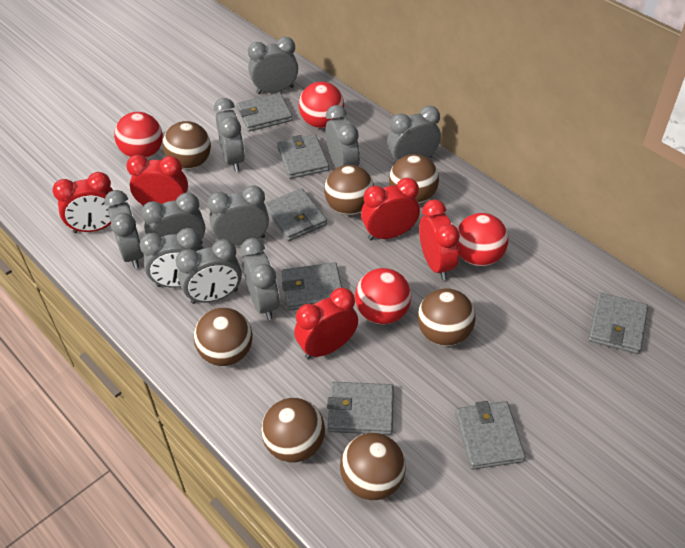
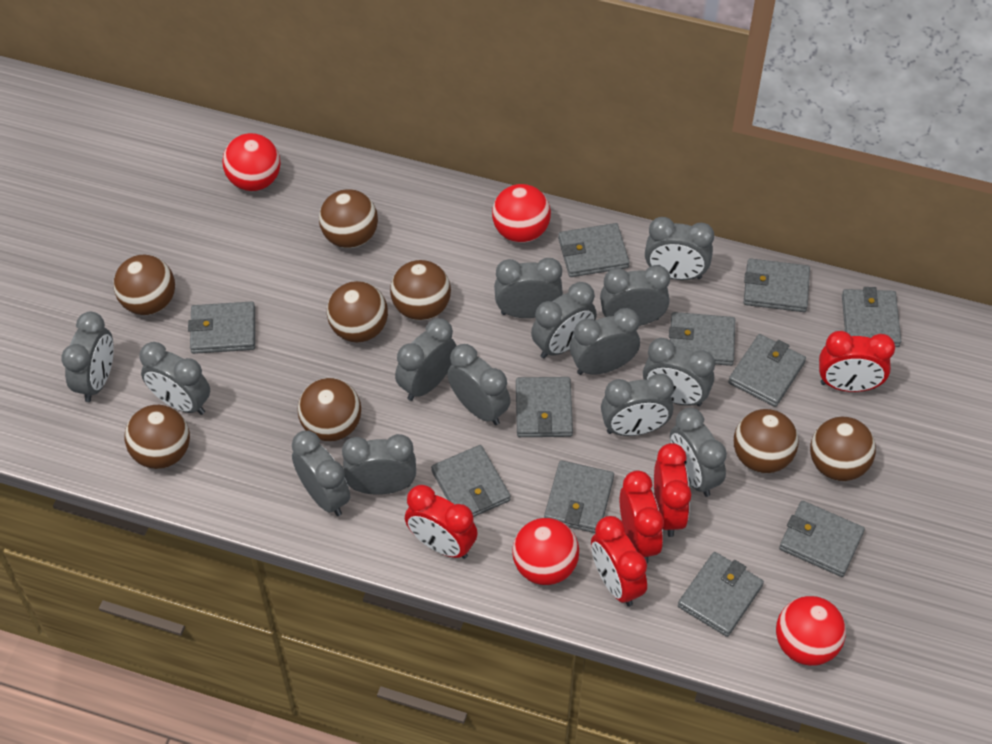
brown ball: [162,121,211,169] [194,308,253,366] [261,398,325,462] [324,165,374,215] [340,433,406,500] [389,154,439,204] [417,288,476,346] = 7 -> [113,255,175,315] [125,405,190,469] [298,378,361,441] [319,189,378,248] [327,281,388,342] [390,260,451,321] [734,409,799,473] [810,417,876,481] = 8
grey clock: [104,190,144,269] [140,228,204,288] [141,193,205,245] [176,239,242,304] [207,185,269,246] [214,98,245,172] [240,238,280,320] [248,37,298,94] [326,105,360,168] [387,106,441,165] = 10 -> [61,312,114,402] [140,342,210,415] [292,431,350,516] [342,434,416,495] [395,318,456,401] [447,344,511,425] [494,258,563,318] [531,282,597,359] [570,308,640,375] [600,265,670,326] [601,374,674,436] [643,338,715,406] [645,217,714,280] [670,408,727,497] = 14
grey wallet: [237,93,293,132] [265,188,327,241] [277,134,329,179] [282,262,342,311] [327,382,394,435] [455,401,525,470] [588,292,648,354] = 7 -> [188,302,255,354] [431,445,511,517] [516,377,573,437] [544,460,614,533] [558,223,630,277] [669,312,735,366] [678,552,764,637] [728,334,806,407] [744,258,810,312] [779,501,865,577] [842,287,901,347] = 11

